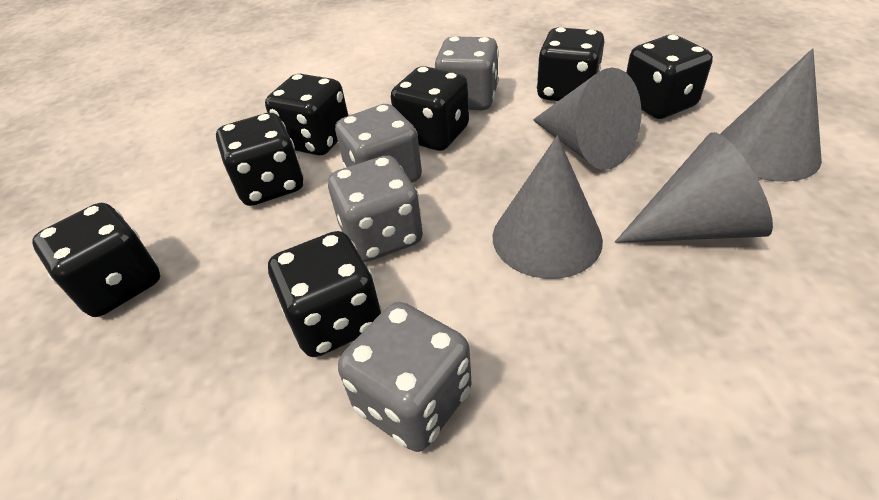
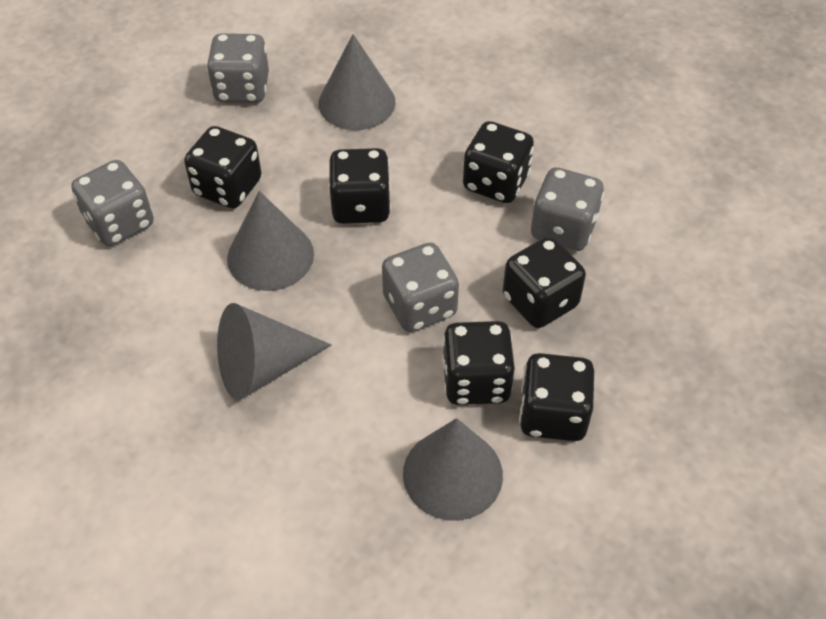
black dice: [32,203,160,317] [216,113,304,206] [265,74,348,155] [268,231,382,357] [391,66,469,151] [536,27,604,101] [626,35,713,119] = 7 -> [184,126,262,208] [328,148,391,224] [442,321,515,405] [463,121,534,203] [503,237,586,328] [519,353,594,441] = 6

